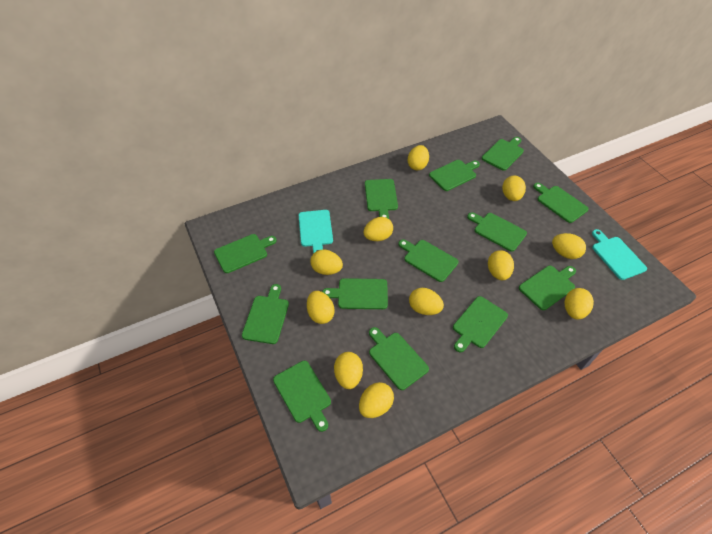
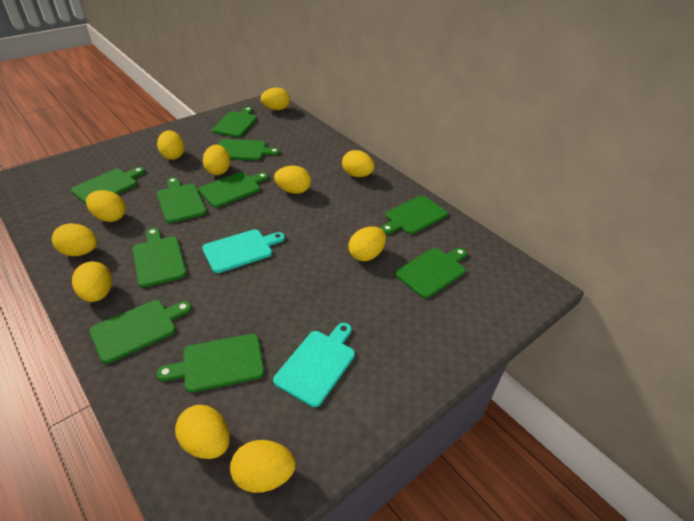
green cutting board: [214,234,277,273] [242,284,289,344] [273,361,331,432] [322,278,388,309] [365,179,398,219] [369,327,429,390] [398,239,459,282] [429,160,480,191] [453,296,508,352] [467,212,527,252] [482,137,524,171] [519,266,576,310] [533,183,589,223] = 13 -> [71,167,145,204] [89,300,192,364] [132,228,187,288] [156,334,264,393] [157,177,207,223] [198,172,268,208] [212,107,257,137] [218,139,280,161] [381,196,448,234] [395,248,467,298] = 10

